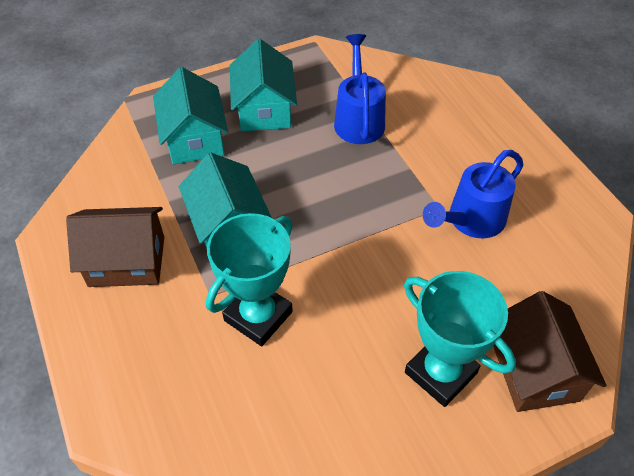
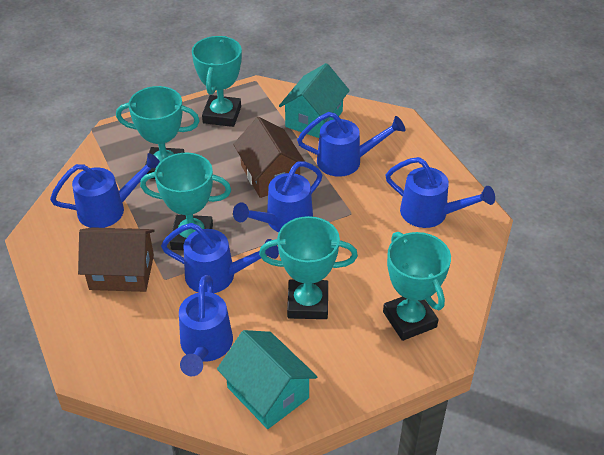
blue watering can: [334,34,386,144] [423,150,523,238] = 2 -> [50,153,160,228] [161,223,279,293] [179,275,233,376] [233,161,322,232] [297,112,405,177] [385,157,495,228] = 6
turquoise house: [153,67,228,164] [179,152,272,248] [230,39,297,131] = 3 -> [217,330,317,429] [279,63,350,138] = 2
turquoise trophy: [206,213,293,346] [404,271,516,407] = 2 -> [116,86,200,179] [140,153,231,250] [192,36,242,127] [259,216,358,319] [383,232,451,341] = 5

